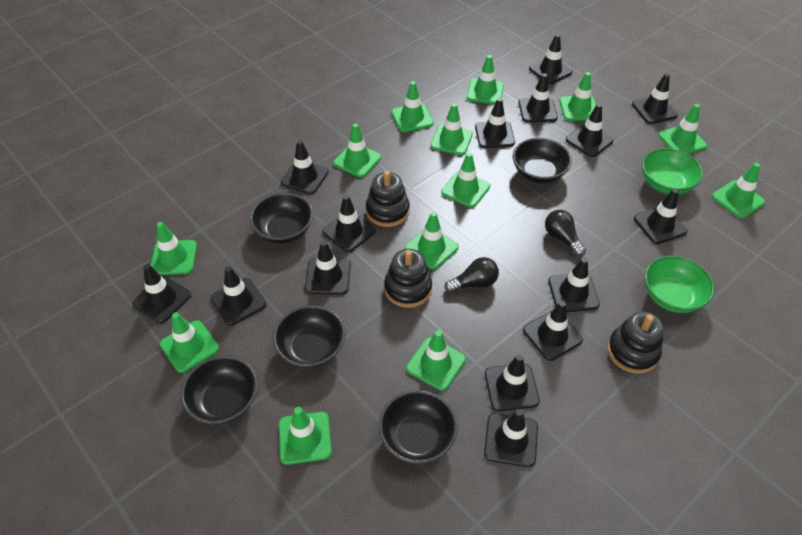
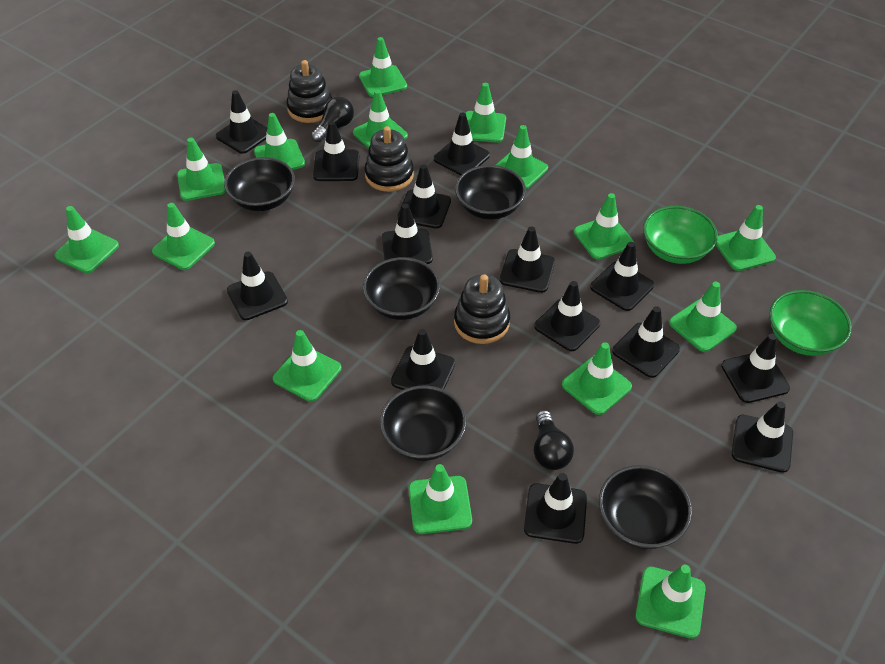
black traffic cone: [132,264,191,323] [211,266,266,325] [281,140,329,194] [305,241,351,295] [323,195,376,252] [475,98,515,148] [484,409,538,467] [485,354,540,411] [518,73,558,122] [523,301,583,361] [529,34,573,84] [548,257,600,312] [566,104,613,157] [632,73,678,124] [634,189,687,244] = 15 -> [216,90,267,154] [227,252,288,320] [313,121,359,181] [382,204,433,264] [391,329,455,390] [397,164,451,228] [434,113,490,175] [500,226,555,293] [524,473,587,544] [534,281,600,351] [590,242,654,311] [612,306,680,378] [721,334,790,403] [732,401,793,473] = 14
green traffic cone: [150,222,197,275] [160,312,219,373] [279,407,332,465] [334,123,381,177] [392,81,434,132] [405,212,459,269] [406,330,466,391] [430,103,473,155] [441,153,490,208] [467,55,504,104] [559,72,596,121] [658,104,707,154] [712,163,765,219] = 13 -> [55,206,119,273] [152,203,215,270] [177,138,226,201] [254,113,305,170] [273,330,341,402] [353,90,408,148] [359,37,407,97] [409,464,472,534] [465,83,506,143] [496,125,548,189] [562,342,632,415] [574,193,634,260] [635,565,706,639] [669,282,737,352] [716,205,776,271] = 15

